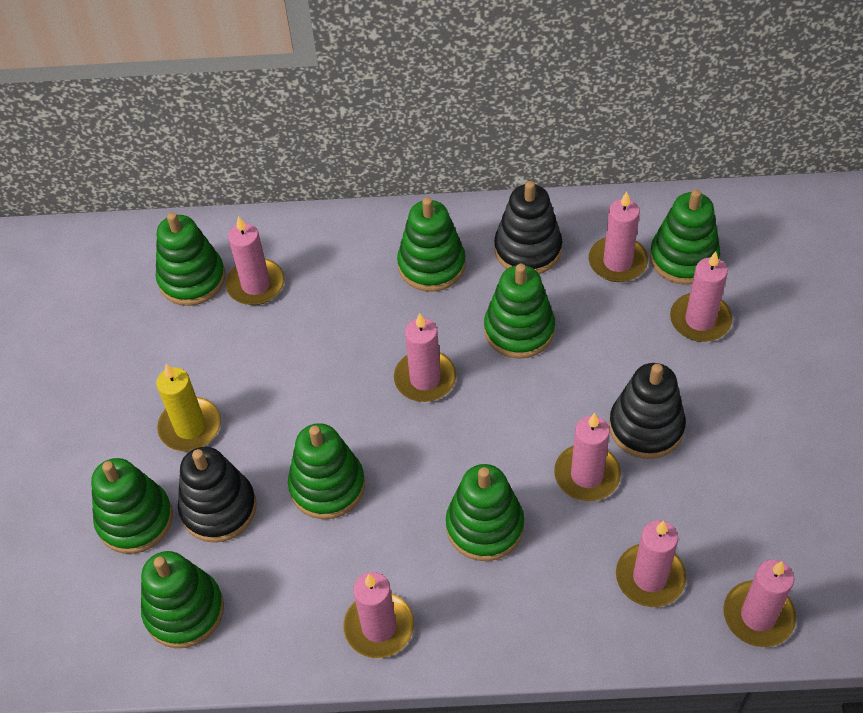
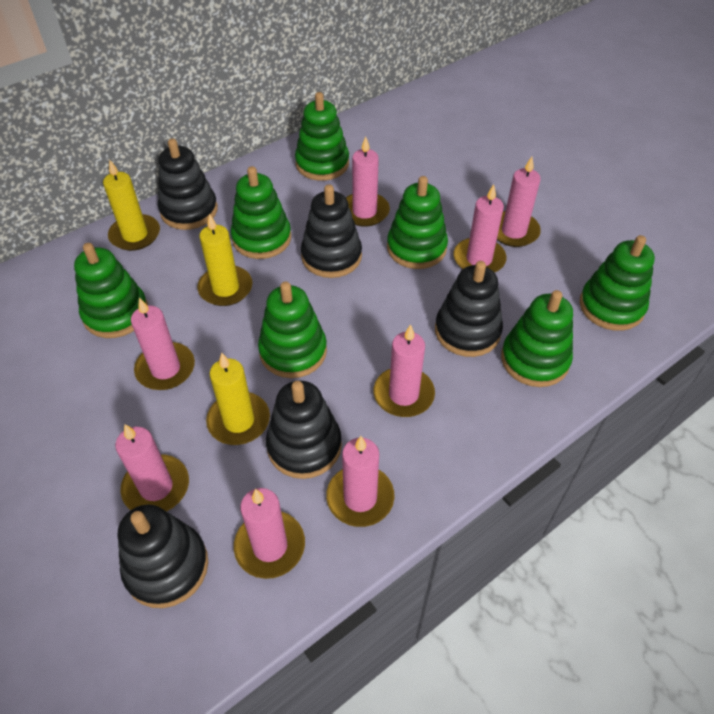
black stacking toy: [178,447,257,543] [494,181,562,274] [609,363,686,459] = 3 -> [118,505,208,608] [158,138,218,230] [266,381,342,479] [301,184,362,278] [435,261,503,357] = 5
green stacking toy: [91,458,173,554] [141,551,224,648] [156,212,226,306] [288,423,365,519] [397,197,466,292] [446,464,524,561] [484,264,555,359] [650,189,720,285] = 8 -> [74,243,148,338] [231,166,291,259] [258,281,327,378] [295,92,349,181] [387,176,448,269] [501,290,573,387] [579,235,655,331] = 7
yellow candle: [156,364,221,451] = 1 -> [103,159,160,251] [197,214,252,306] [206,353,270,445] = 3

